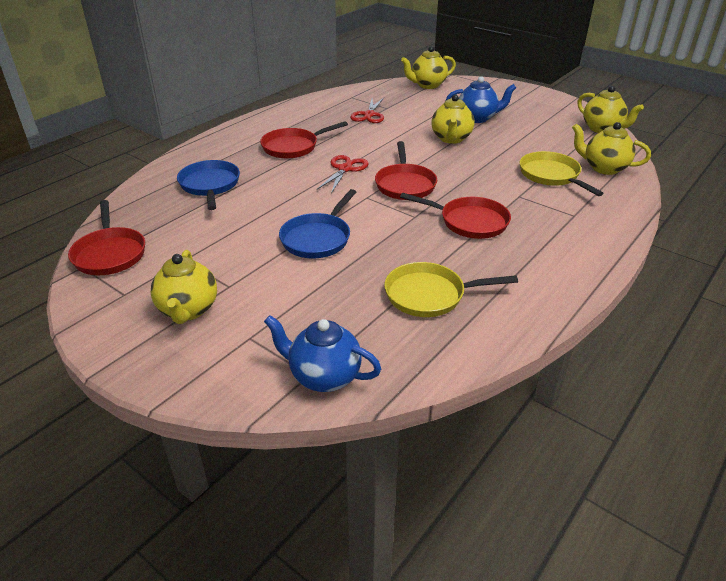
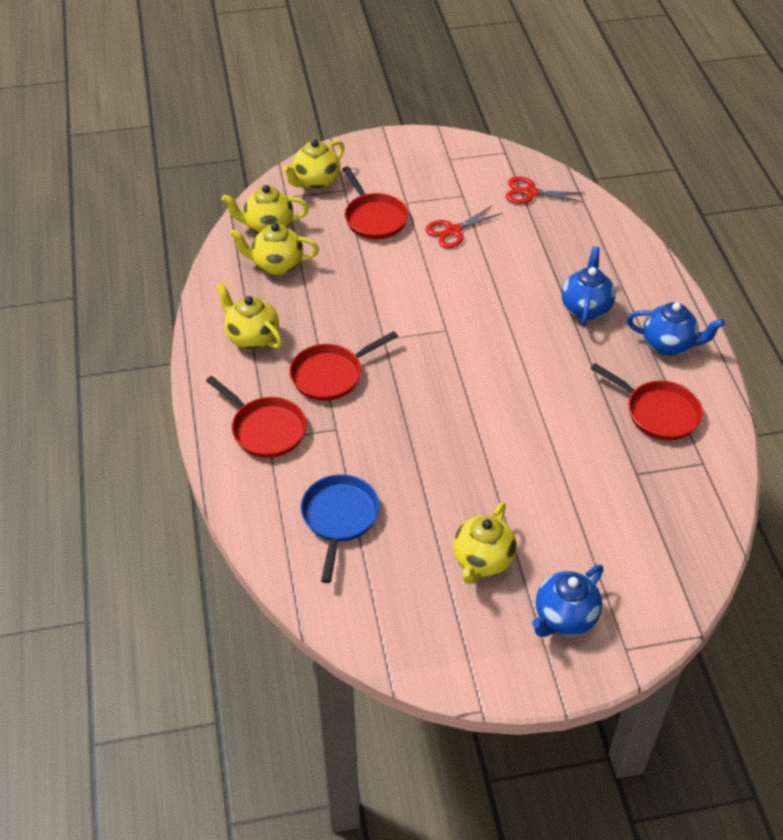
blue pan: [177,160,240,210] [279,189,356,258] = 2 -> [301,474,380,583] = 1
blue teapot: [264,315,381,392] [446,76,516,123] = 2 -> [532,565,603,637] [562,246,616,326] [627,302,725,356] = 3
yellow pan: [384,262,518,317] [520,151,604,196] = 2 -> none = 0

